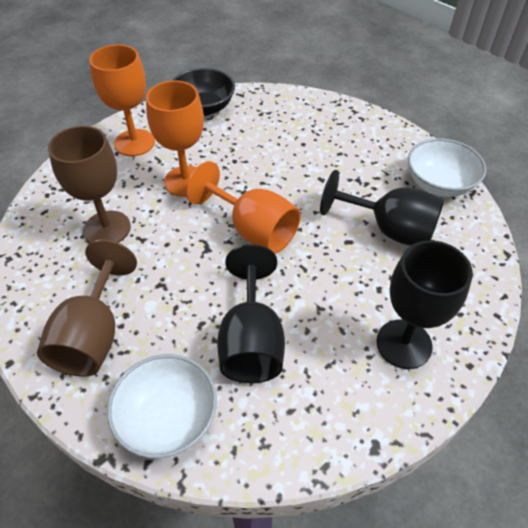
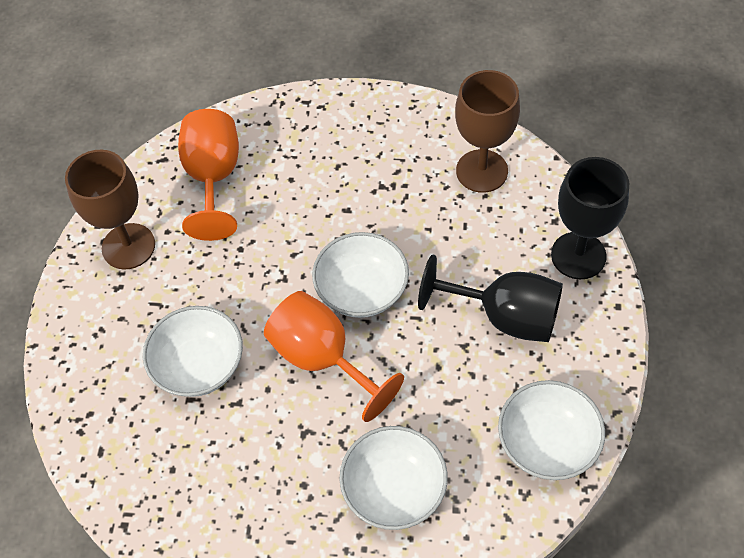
black bowl: [172,68,235,116] = 1 -> none = 0
black goblet: [217,244,285,383] [320,170,445,246] [376,240,473,369] = 3 -> [418,254,563,342] [551,157,629,279] = 2
orange goblet: [89,45,155,156] [146,81,204,197] [186,161,301,254] = 3 -> [178,109,239,241] [264,291,404,422] = 2
white bowl: [107,354,217,458] [408,138,486,197] = 2 -> [143,306,243,397] [312,232,409,318] [340,426,448,530] [498,380,605,480] = 4

